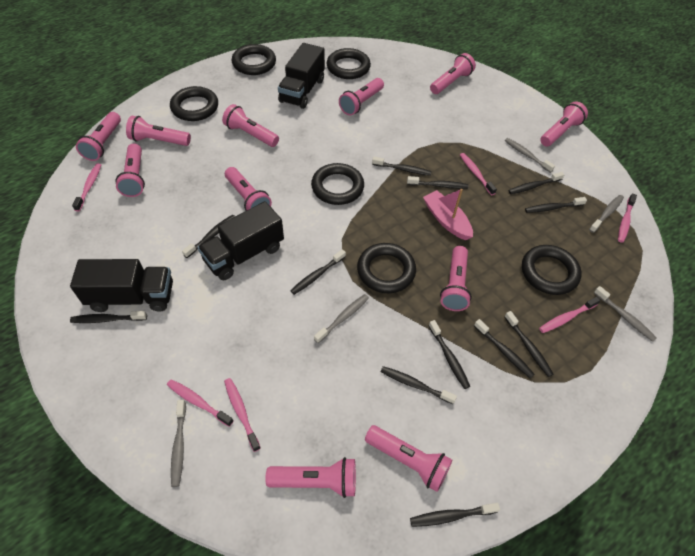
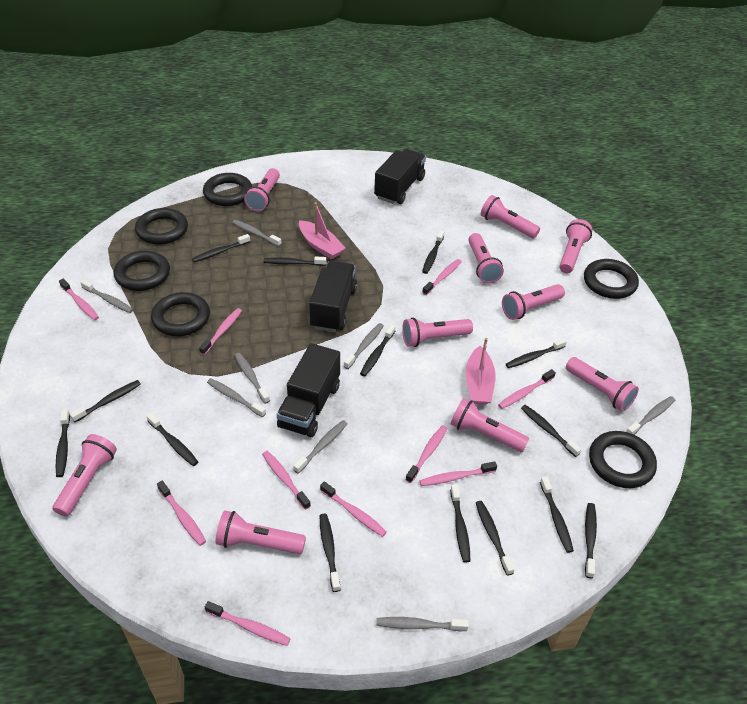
black toothbrush: [70,311,147,323] [182,215,235,258] [290,249,346,295] [372,157,432,176] [381,366,457,404] [407,176,468,189] [410,503,500,527] [429,320,470,389] [474,319,534,378] [504,311,554,377] [508,172,565,194] [525,197,587,213] = 12 -> [56,409,70,477] [70,380,141,423] [147,413,198,466] [192,234,250,262] [263,257,327,266] [319,514,341,592] [360,324,395,376] [422,230,444,274] [450,484,470,563] [476,501,515,576] [506,338,567,368] [521,405,581,457] [540,476,574,553] [585,503,597,578] = 14
grey toothbrush: [171,400,186,487] [314,294,369,343] [505,138,555,173] [589,195,624,233] [594,286,657,342] = 5 -> [80,280,134,313] [207,378,266,417] [232,220,282,247] [234,353,270,404] [293,420,348,474] [344,323,384,369] [376,617,469,631] [626,396,675,435] = 8
pink boat: [423,189,473,240] = 1 -> [299,202,346,260] [466,338,496,405] = 2
pink flashlight: [76,112,121,161] [115,143,145,197] [126,116,191,146] [222,104,279,147] [225,167,272,211] [265,457,356,498] [339,78,384,115] [365,425,452,492] [430,53,476,94] [440,246,472,311] [540,102,588,146] = 11 -> [52,434,117,517] [216,510,306,554] [244,168,280,211] [402,318,473,347] [451,398,530,452] [468,233,504,283] [481,195,540,238] [502,284,565,320] [559,219,593,273] [566,357,639,412] = 10
pink toothbrush: [72,163,101,211] [167,379,233,427] [224,378,261,452] [460,153,497,195] [539,297,600,333] [618,193,637,243] = 6 -> [59,279,99,320] [157,481,206,546] [199,308,242,355] [205,601,291,646] [262,451,311,510] [320,481,387,537] [405,425,448,483] [419,461,497,486] [422,259,462,295] [498,369,556,409] = 10

